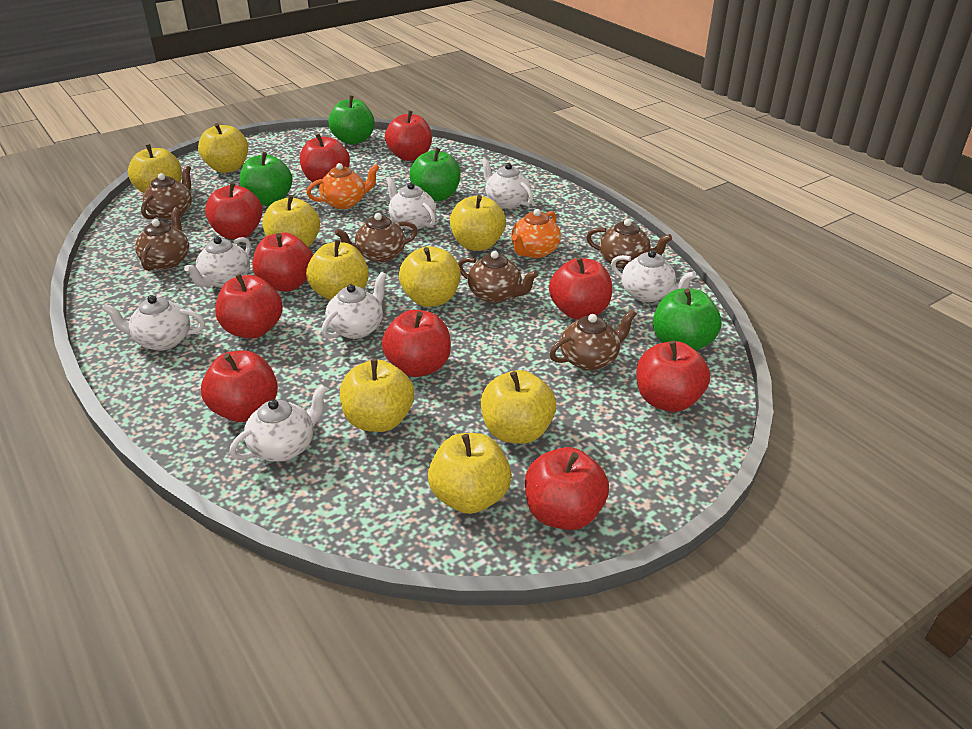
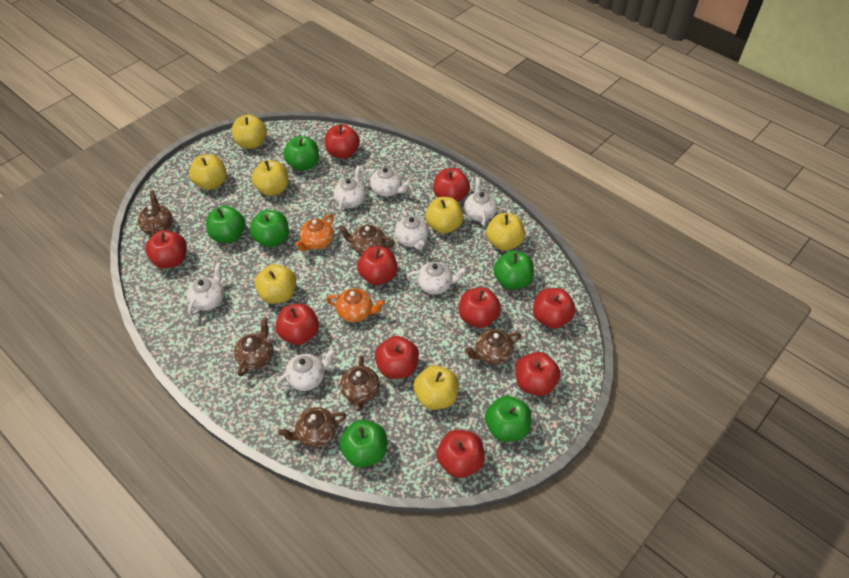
green apple: [240,152,293,206] [328,95,375,145] [410,148,461,201] [653,288,721,351] = 4 -> [206,206,246,243] [250,210,289,247] [283,136,319,171] [339,420,387,468] [485,396,532,442] [494,251,534,290] = 6
yellow apple: [128,144,182,193] [198,123,248,173] [262,195,320,247] [306,240,369,300] [340,359,414,432] [399,246,461,307] [428,433,511,514] [450,195,506,251] [481,370,556,444] = 9 -> [189,154,227,190] [232,115,267,149] [252,160,289,196] [255,264,296,304] [413,365,459,410] [425,197,464,234] [486,213,525,251] = 7

